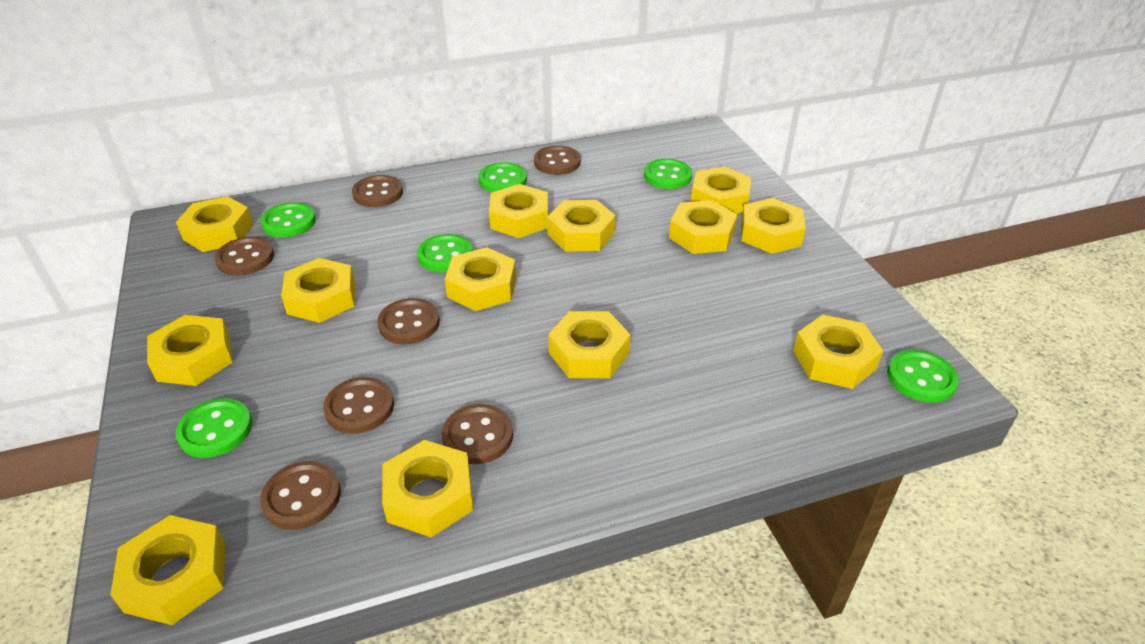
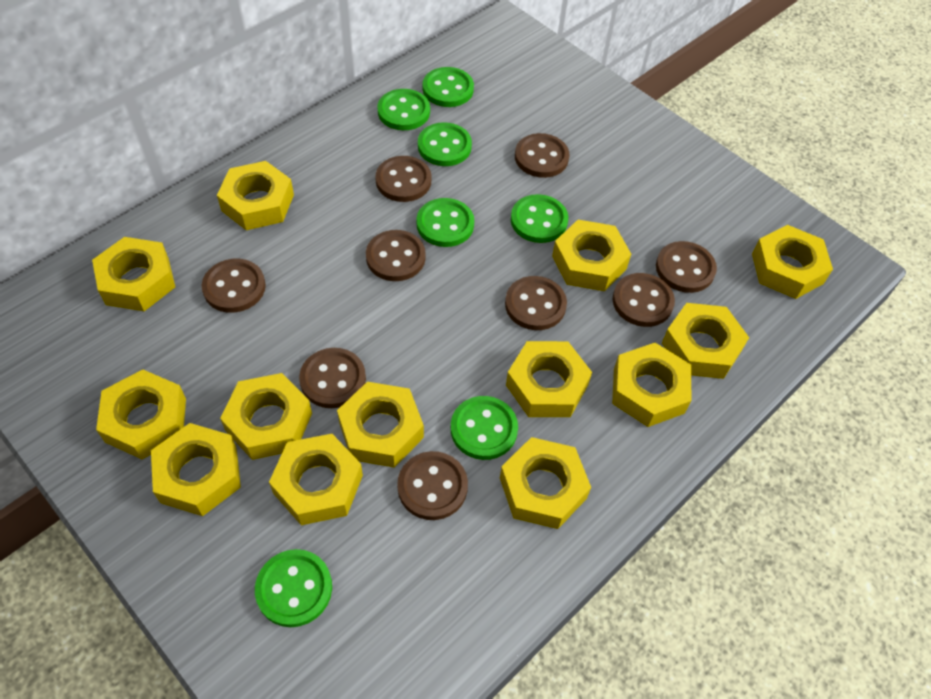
brown button: [215,237,274,276] [260,461,341,530] [323,377,394,434] [352,175,403,207] [377,298,440,344] [442,404,513,464] [534,146,581,175] = 7 -> [202,259,266,313] [299,348,366,408] [366,230,426,281] [375,156,431,202] [397,451,468,520] [505,276,567,330] [515,133,569,178] [613,273,675,327] [656,241,717,293] = 9
green button: [176,398,252,458] [261,202,316,237] [417,234,473,273] [478,162,527,192] [644,159,692,189] [887,350,959,403] = 6 -> [255,549,332,627] [377,89,430,130] [417,198,474,247] [418,122,472,166] [423,67,474,107] [451,396,518,460] [511,194,568,243] = 7

